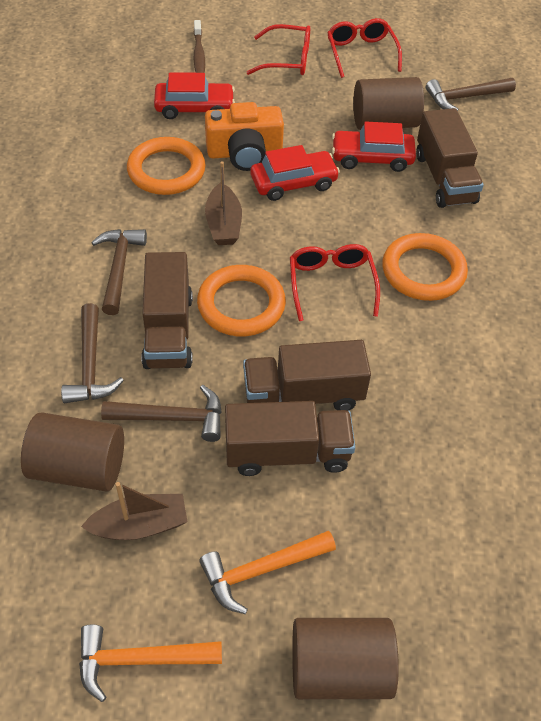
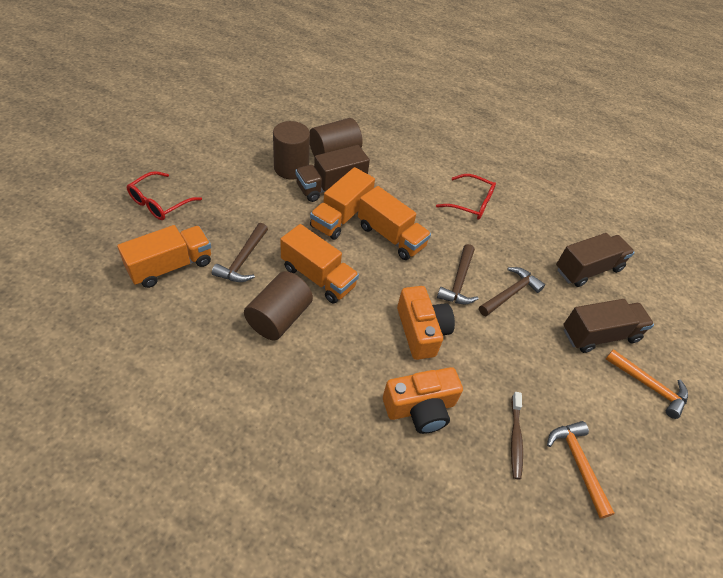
brown boat: [81,482,188,540] [205,161,242,245] = 2 -> none = 0
brown hammer: [61,303,124,403] [91,229,147,315] [101,385,222,442] [426,78,516,111] = 4 -> [212,223,268,282] [437,244,478,304] [479,267,545,316] = 3
brown truck: [141,252,193,369] [225,401,355,476] [243,340,371,410] [416,108,484,208] = 4 -> [295,145,370,202] [556,233,635,287] [563,299,654,353] = 3
orange camera: [205,102,284,171] = 1 -> [383,367,463,434] [397,286,455,360] = 2
orange ring: [127,137,206,195] [197,265,286,336] [382,233,468,301] = 3 -> none = 0
orange truck: none = 0 -> [117,225,211,288] [280,224,359,304] [310,167,375,240] [358,186,431,260] = 4
red car: [154,72,235,119] [251,145,340,201] [332,121,416,172] = 3 -> none = 0
red glasses: [247,24,310,75] [290,244,380,321] [327,18,402,78] = 3 -> [127,171,202,220] [436,174,496,220] = 2

